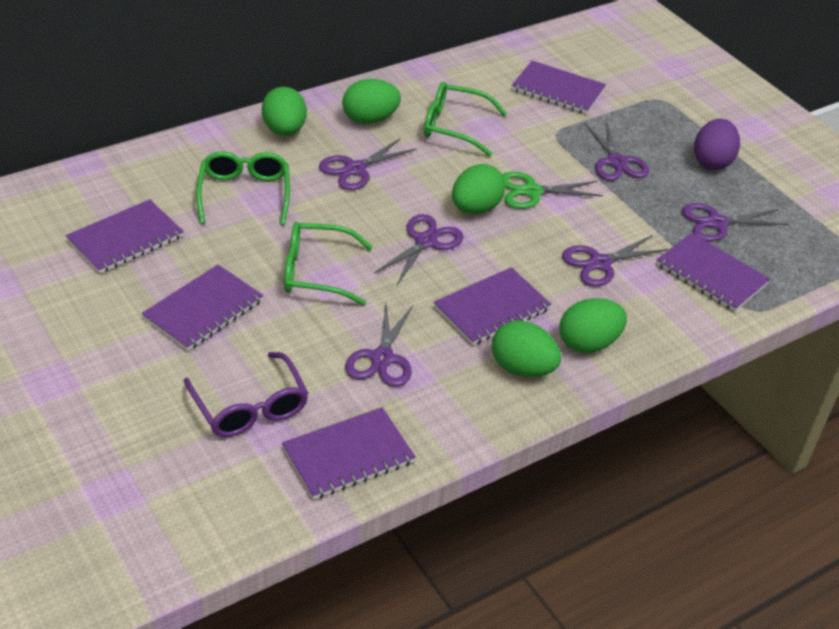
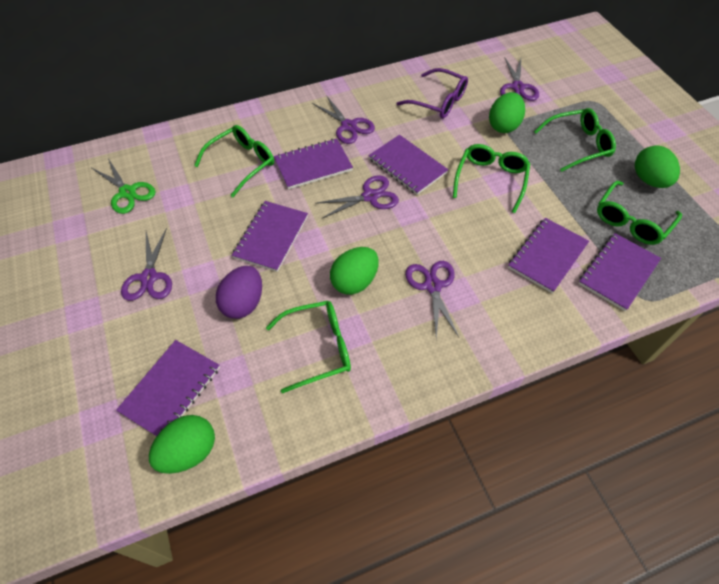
green egg: [262,87,307,136] [342,79,401,124] [452,164,506,214] [492,320,561,377] [559,298,627,353] = 5 -> [149,415,215,474] [330,247,379,295] [489,92,525,133] [635,145,680,188] = 4
green glasses: [196,151,290,225] [284,222,373,305] [424,82,507,156] = 3 -> [194,125,274,197] [266,301,351,394] [453,144,530,213] [534,108,616,172] [597,181,682,245] = 5
purple scissors: [319,138,416,190] [345,304,413,387] [374,214,464,285] [562,235,668,287] [584,120,649,181] [682,203,788,242] = 6 -> [121,228,172,301] [312,95,375,144] [315,176,399,218] [405,261,459,339] [500,58,539,101] = 5

